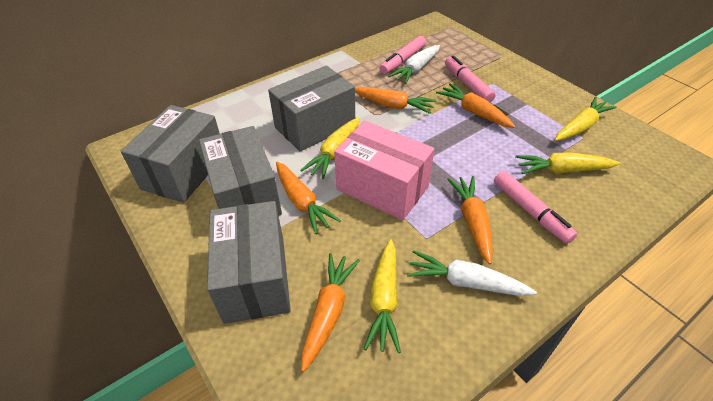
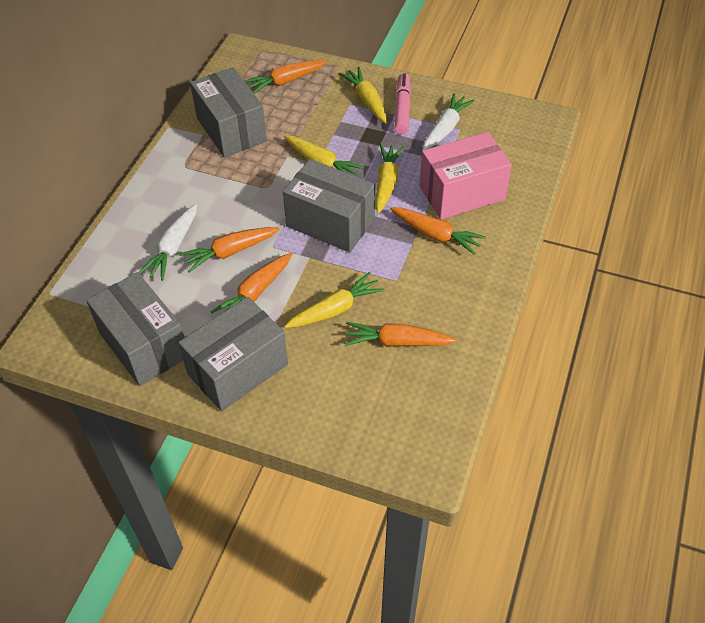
pink marker: [380,36,426,74] [445,55,496,102] [494,171,577,244] = 3 -> [394,73,411,134] = 1

